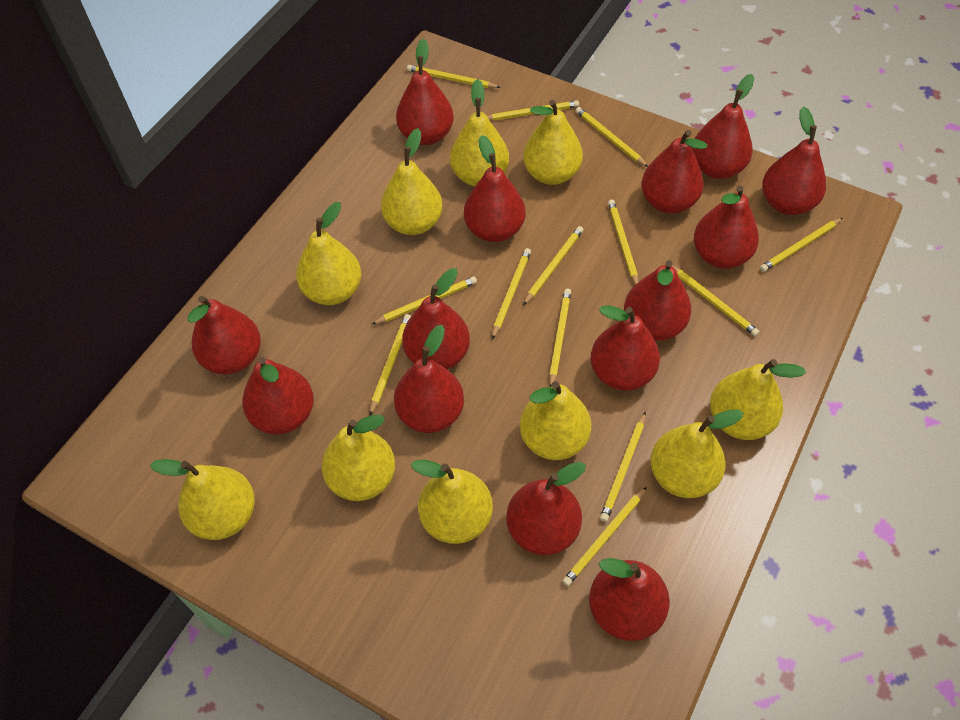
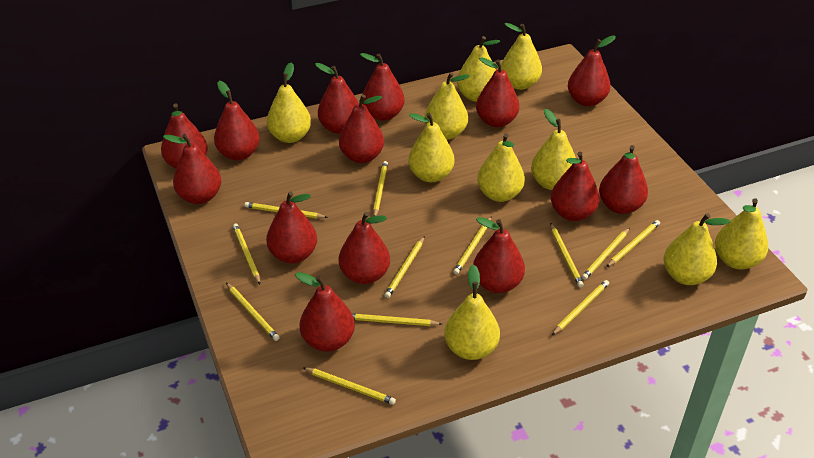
yellow pencil: [370,314,411,415] [372,277,477,324] [407,65,501,88] [487,100,579,121] [492,248,531,339] [523,226,583,305] [549,289,571,387] [562,487,647,586] [575,107,648,167] [600,412,646,522] [608,200,638,285] [672,266,760,336] [760,218,843,272] = 13 -> [226,283,280,341] [233,224,260,284] [244,202,328,218] [303,367,396,405] [352,313,442,326] [373,161,388,216] [385,236,425,298] [453,217,491,275] [550,223,584,287] [552,280,609,335] [582,228,630,280] [607,220,660,267] = 12

